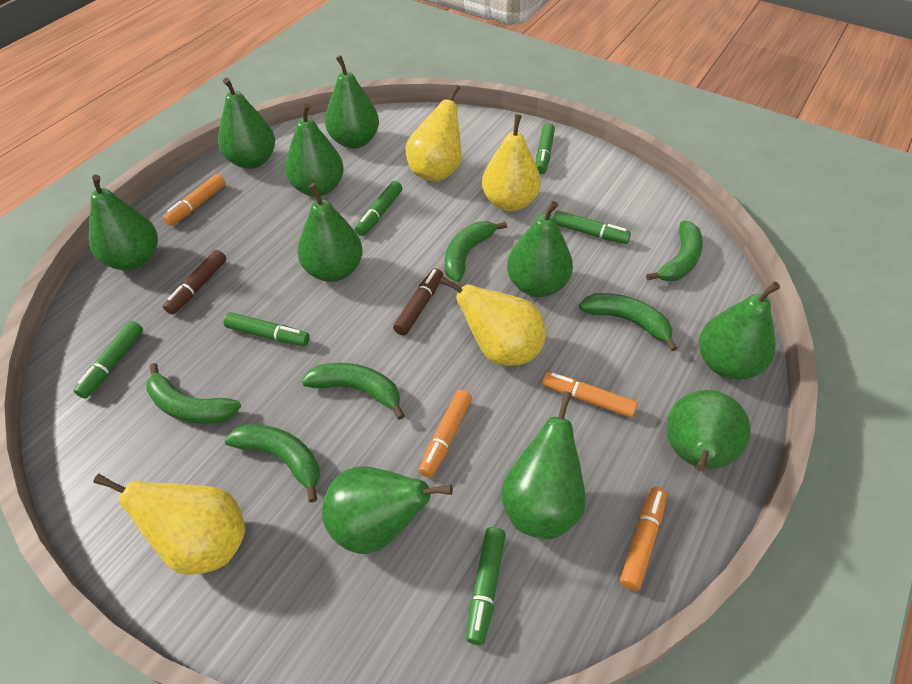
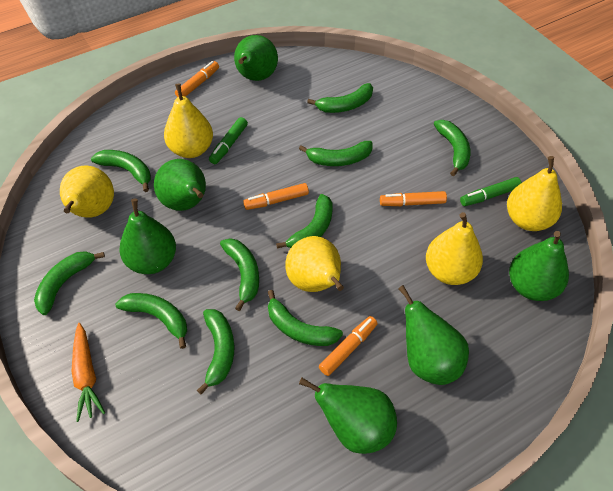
brown marker: [163,250,226,315] [393,268,443,336] = 2 -> none = 0
green banana: [146,363,241,424] [225,424,320,503] [302,363,405,420] [445,221,507,282] [579,293,677,351] [646,221,703,281] = 6 -> [34,251,105,315] [91,150,151,192] [115,293,187,349] [197,309,234,394] [220,238,259,311] [268,290,343,346] [276,194,333,249] [299,141,373,166] [307,83,373,113] [434,120,470,176] = 10
green marker: [74,321,143,399] [224,312,310,346] [355,181,402,236] [466,527,506,645] [536,123,555,174] [554,210,631,244] = 6 -> [209,117,248,164] [460,177,522,206] = 2
green pear: [89,175,158,271] [218,78,275,169] [285,103,344,197] [297,183,363,282] [322,466,453,554] [325,55,379,149] [501,391,586,539] [507,201,573,297] [667,390,751,472] [699,282,780,380] = 10 -> [119,198,176,274] [154,159,206,211] [234,35,278,81] [299,378,397,454] [398,285,469,385] [509,231,569,301] = 6
orange carrot: none = 0 -> [72,323,105,422] = 1
yellow pear: [93,474,245,575] [406,85,461,182] [439,276,545,366] [482,114,541,211] = 4 -> [60,166,114,218] [164,83,213,158] [285,236,344,292] [426,212,483,285] [507,156,562,231] = 5

